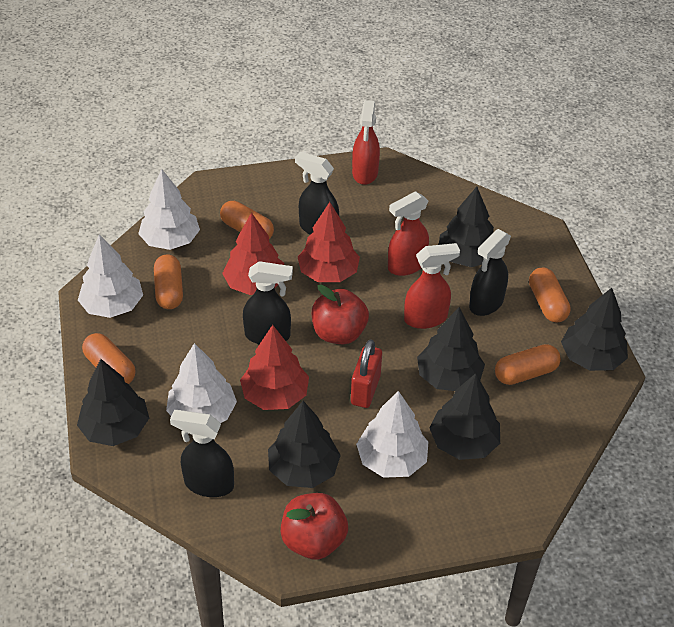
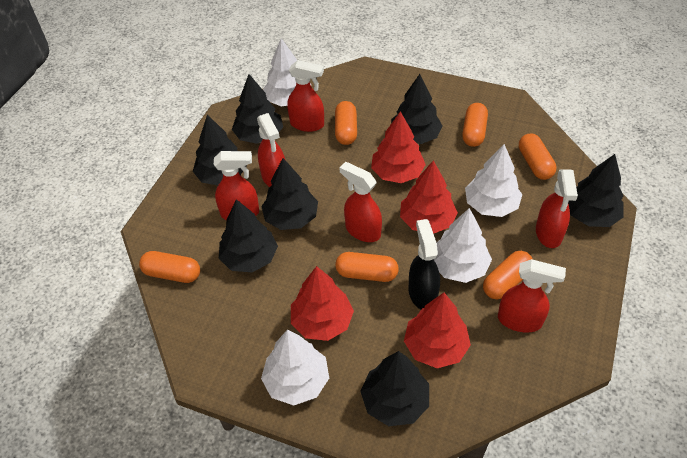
black spray bottle: [170,410,234,497] [243,261,293,344] [295,152,339,235] [469,229,511,316] = 4 -> [409,219,440,309] = 1
black tree: [77,359,149,446] [268,401,341,488] [417,307,485,391] [430,373,500,460] [439,187,494,267] [561,288,628,371] = 6 -> [193,115,247,185] [219,199,278,272] [232,74,283,144] [261,158,318,230] [360,351,429,426] [391,74,443,144] [568,154,624,227] = 7
orange capsule: [82,333,136,384] [154,255,183,309] [220,201,274,239] [495,344,561,385] [529,268,571,322] = 5 -> [139,251,200,283] [335,101,357,145] [335,252,399,282] [462,103,488,147] [483,251,533,299] [519,133,556,180] = 6
red apple: [281,493,348,560] [312,285,369,344] = 2 -> none = 0
red padlock: [351,339,382,408] = 1 -> none = 0
red spray bottle: [352,100,380,185] [388,191,429,276] [404,243,460,329] = 3 -> [214,151,259,220] [257,113,285,187] [287,60,324,132] [339,162,382,242] [498,259,566,333] [536,170,578,248] = 6
red tree: [222,213,284,295] [240,325,309,410] [298,202,360,282] = 3 -> [291,266,354,341] [371,111,426,183] [400,160,458,234] [404,293,471,368] = 4

